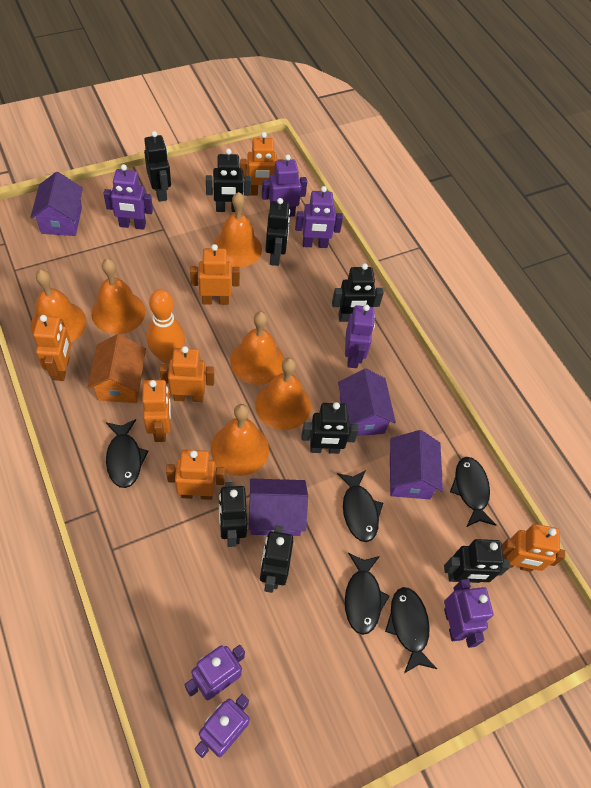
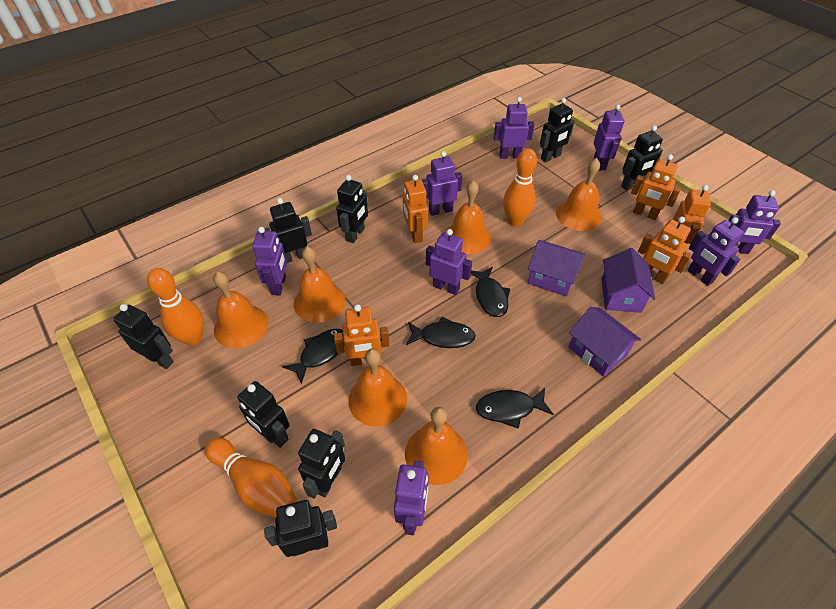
black fish: [106,419,149,488] [337,470,383,542] [345,553,390,635] [385,587,437,673] [450,457,496,527] = 5 -> [282,329,345,384] [406,317,476,348] [471,267,510,317] [476,388,554,429] = 4
orange bowling pin: [146,289,185,364] = 1 -> [147,268,204,346] [205,437,298,518] [503,149,537,226] = 3
orange house: [88,334,146,403] = 1 -> none = 0
orange robot: [33,315,71,381] [142,380,171,442] [160,346,214,402] [166,450,225,500] [190,244,240,305] [240,132,284,196] [502,524,565,572] = 7 -> [334,304,389,366] [403,175,428,243] [631,154,681,220] [638,217,692,284] [672,185,711,244] = 5
purple house: [30,171,83,236] [248,478,308,536] [338,369,396,436] [390,430,443,499] = 4 -> [528,240,585,296] [569,307,641,376] [601,248,655,313] = 3
purple robot: [103,164,153,230] [185,645,245,700] [195,694,250,758] [262,154,307,217] [295,186,343,248] [345,304,375,368] [444,579,493,648] = 7 -> [252,227,287,296] [394,460,429,535] [422,151,463,216] [426,229,472,295] [494,97,534,159] [594,104,624,170] [688,217,744,286] [728,190,781,254] = 8

